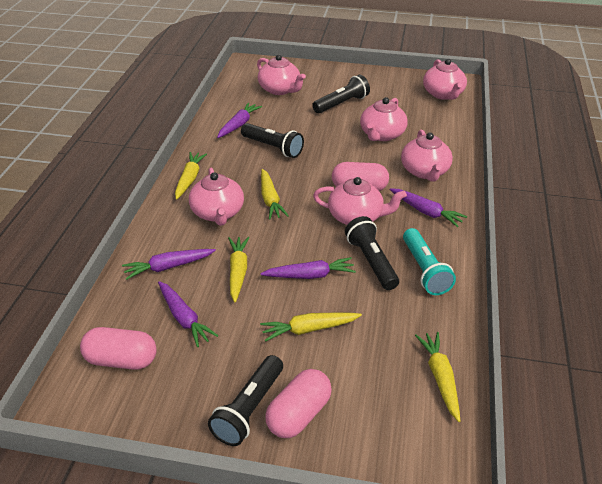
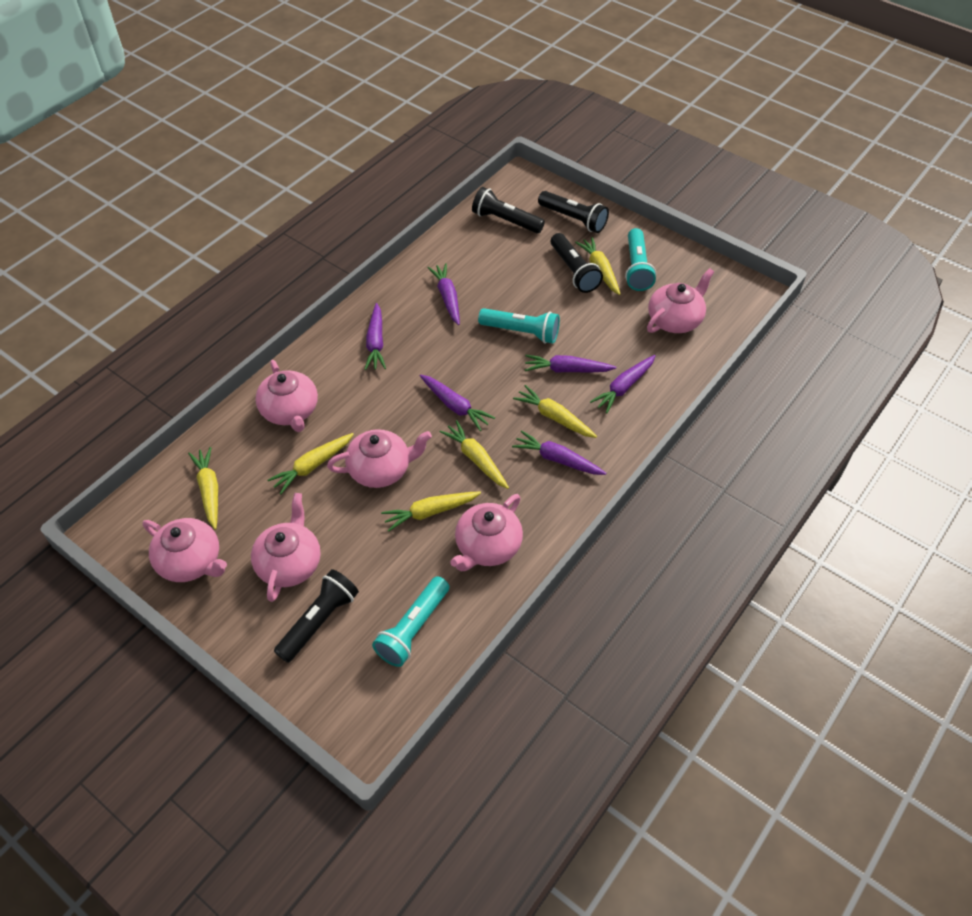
pink capsule: [80,327,157,370] [265,369,332,438] [332,162,389,191] = 3 -> none = 0
purple carrot: [122,249,216,280] [158,281,219,347] [217,102,262,138] [261,257,356,279] [389,188,467,227] = 5 -> [364,303,386,370] [420,375,495,431] [427,263,460,325] [512,430,606,475] [525,355,617,373] [590,355,656,414] = 6
turquoise flashlight: [403,228,456,295] = 1 -> [372,576,449,667] [478,308,560,344] [625,228,656,291] = 3
yellow carrot: [175,152,207,200] [228,237,250,303] [260,313,362,342] [261,169,289,220] [415,332,460,422] = 5 -> [188,447,218,530] [267,433,354,494] [381,492,481,532] [439,420,509,489] [513,385,597,438] [575,237,621,295] = 6

